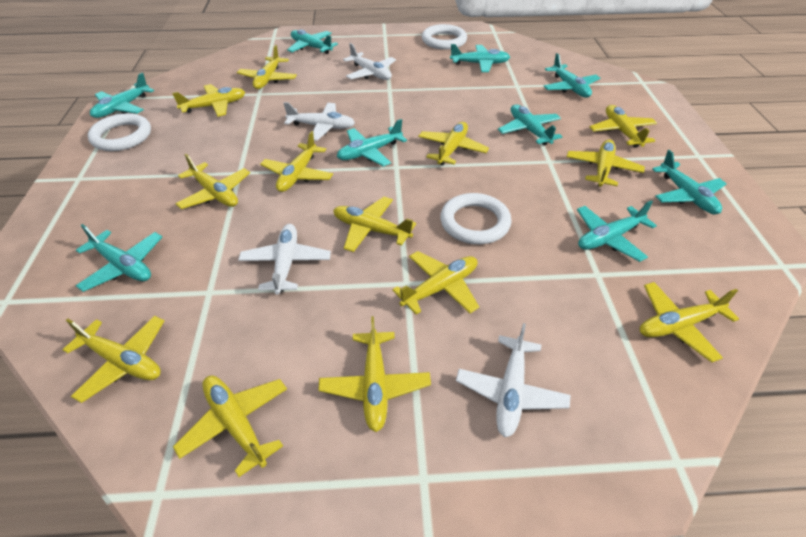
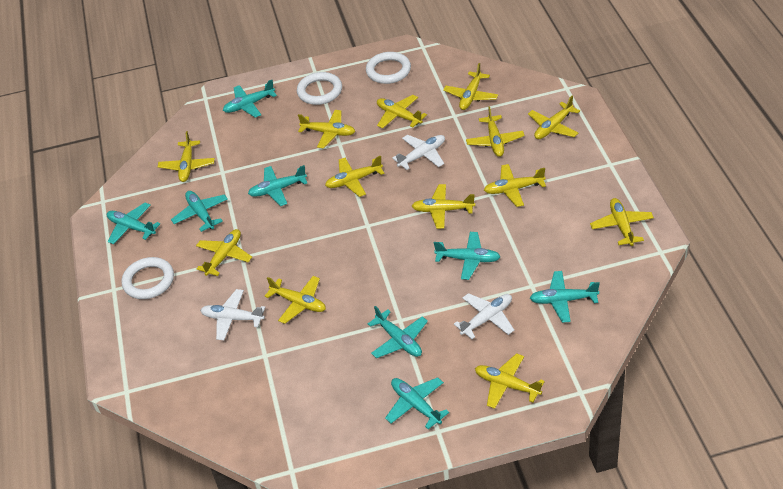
turquoise plane: [76,224,162,292] [90,73,154,118] [287,29,338,54] [337,119,407,167] [450,44,510,72] [498,104,562,145] [543,53,600,98] [577,200,657,262] [652,150,726,214] = 9 -> [107,203,160,244] [171,191,228,232] [223,80,277,118] [248,165,307,206] [368,306,428,358] [385,377,449,429] [434,232,500,280] [530,271,600,323] = 8
white plane: [238,224,331,295] [284,102,355,141] [343,43,396,80] [456,323,571,437] = 4 -> [200,289,265,340] [392,135,445,170] [454,293,514,339] = 3

